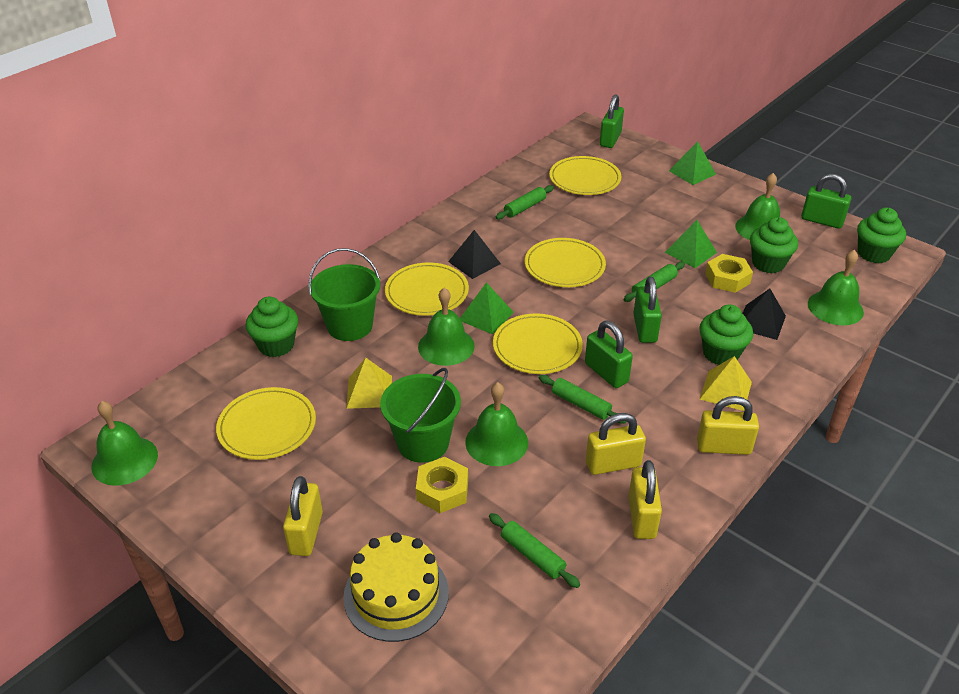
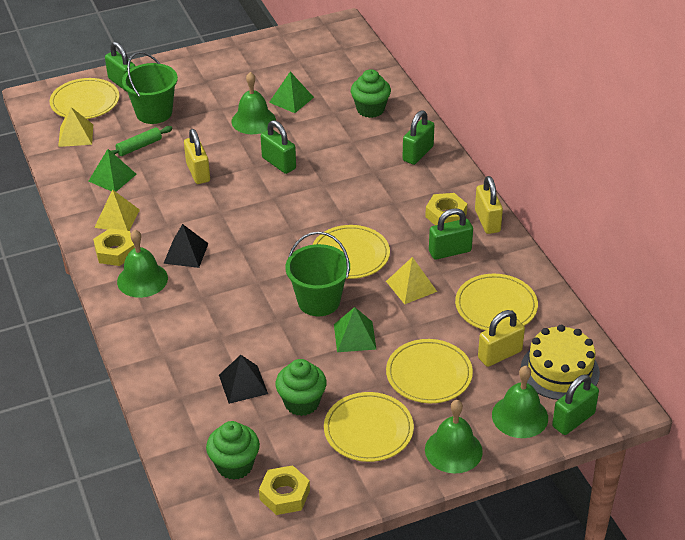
green bell: [92,401,158,486] [418,288,475,366] [465,382,528,466] [735,173,780,240] [808,250,864,325] = 5 -> [117,230,168,298] [231,72,276,134] [425,400,483,474] [492,366,548,438] = 4
green cupcake: [245,296,298,357] [699,304,753,365] [750,217,798,273] [857,208,906,263] = 4 -> [206,421,260,480] [275,359,327,416] [351,69,391,118] = 3
green padlock: [585,321,633,388] [600,94,624,148] [633,277,662,343] [801,174,851,229] = 4 -> [105,42,135,92] [261,120,296,174] [403,110,434,165] [429,208,473,260] [552,374,599,435] = 5
green rolling pin: [489,513,580,588] [496,185,554,220] [539,375,627,423] [624,262,685,302] = 4 -> [111,126,173,156] = 1
yellow nut: [416,457,468,513] [705,254,753,293] = 2 -> [93,228,135,266] [259,465,310,515] [425,193,467,225] = 3
yellow padlock: [283,476,323,556] [586,413,646,475] [628,460,662,539] [697,396,759,455] = 4 -> [184,129,210,184] [475,176,503,234] [478,310,525,367] = 3
yellow pyramid: [346,358,392,409] [700,356,752,411] = 2 -> [58,107,93,147] [94,189,140,231] [386,257,437,304] = 3

